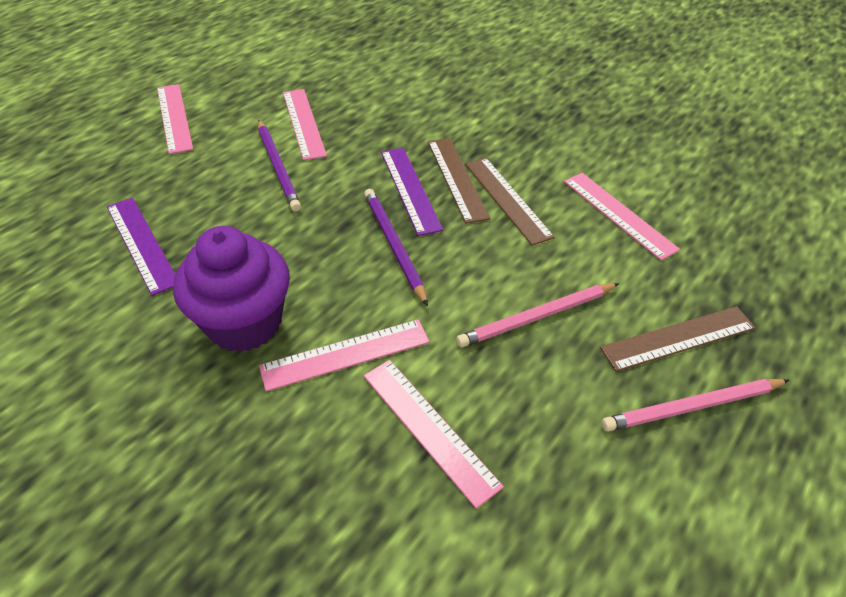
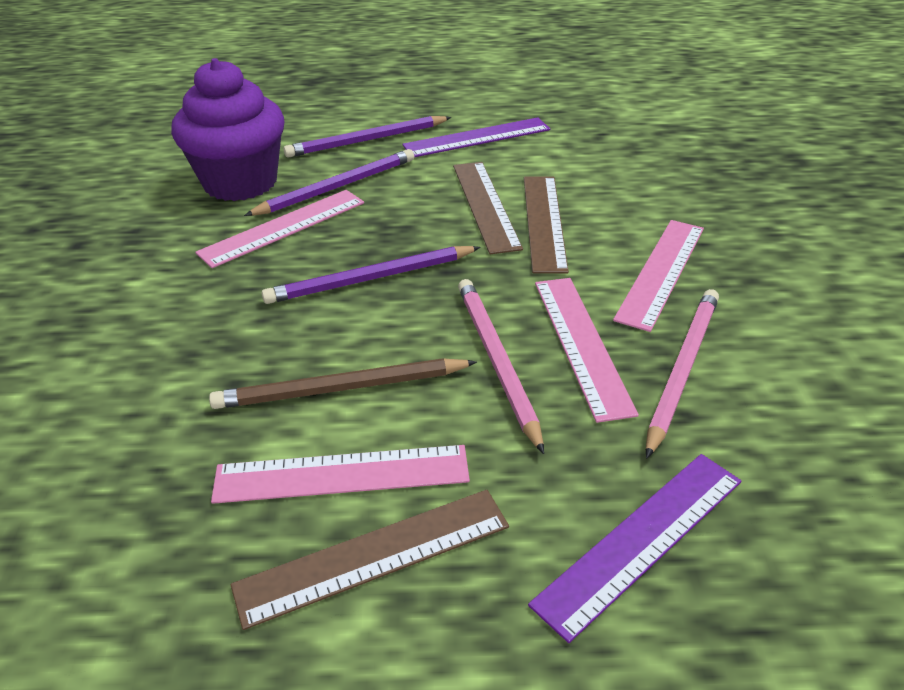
brown pencil: none = 0 -> [209,358,477,409] = 1
pink ruler: [157,84,193,154] [259,319,430,391] [283,89,327,160] [364,360,504,509] [564,173,680,261] = 5 -> [195,190,364,268] [211,445,470,504] [535,278,639,423] [613,220,704,332] = 4
purple pencil: [258,120,301,211] [364,189,428,306] = 2 -> [244,149,414,216] [262,246,481,304] [283,116,452,158] = 3

